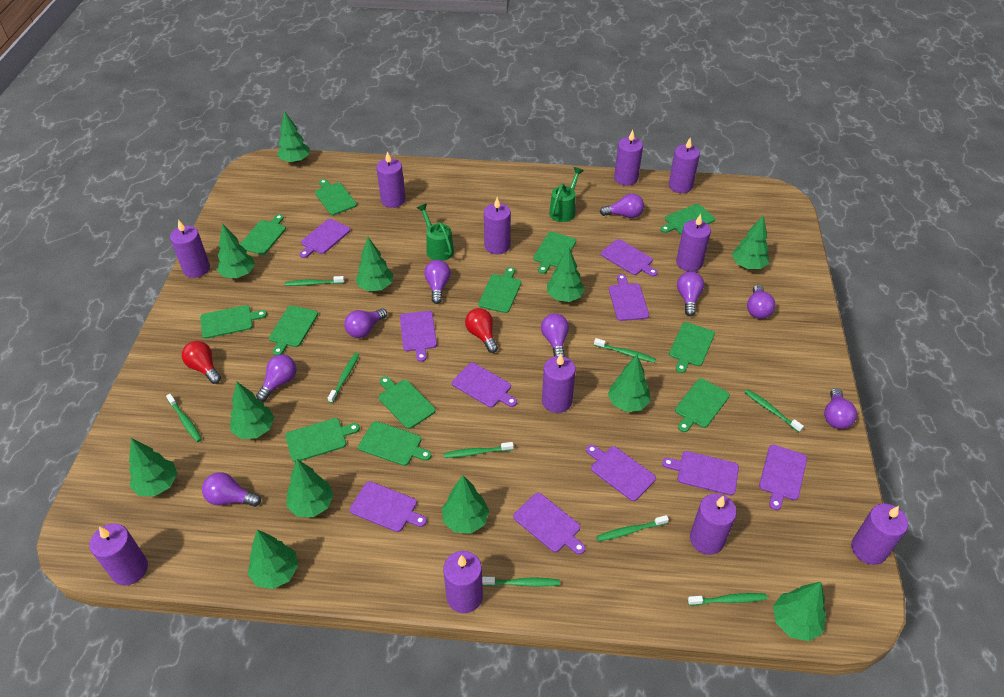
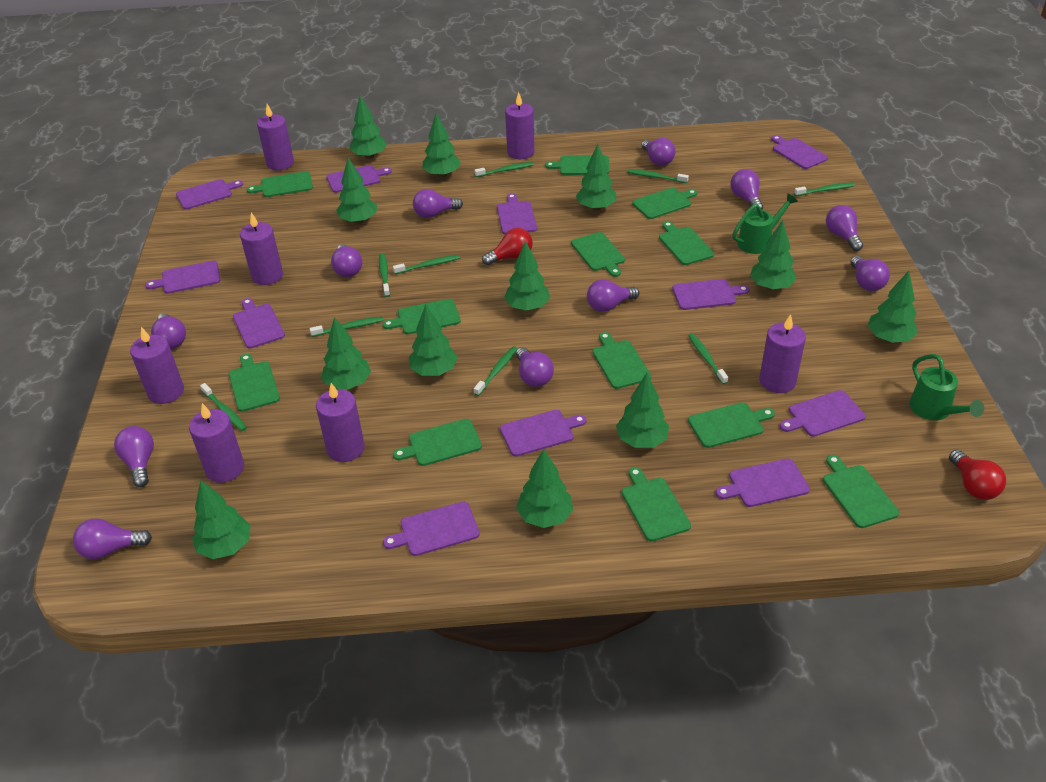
purple candle: [90,524,148,585] [170,220,210,278] [376,151,406,208] [443,551,483,613] [484,197,511,254] [542,354,576,413] [614,130,643,186] [669,138,700,193] [676,214,711,272] [690,494,737,555] [851,503,908,565] = 11 -> [130,327,184,404] [189,403,244,483] [240,213,283,285] [257,104,294,170] [316,383,365,462] [505,92,534,159] [759,314,806,393] = 7
purple cutting board: [300,219,351,258] [350,481,427,532] [400,311,437,362] [452,363,517,407] [513,493,585,555] [586,445,656,501] [601,239,658,276] [609,274,649,321] [662,451,739,495] [759,445,807,510] = 10 -> [145,261,220,294] [176,179,243,209] [233,298,285,349] [326,165,392,193] [383,501,480,556] [497,193,537,234] [500,410,587,456] [672,279,750,310] [716,459,810,507] [771,135,828,169] [780,390,866,437] = 11
purple light bulb: [202,472,261,507] [256,355,296,402] [344,308,387,338] [424,260,451,304] [541,313,569,357] [600,194,644,218] [677,271,704,316] [747,285,776,319] [824,388,857,429] = 9 -> [73,518,152,559] [114,426,154,487] [151,313,186,349] [331,244,362,277] [413,189,463,218] [516,347,554,387] [587,279,639,312] [642,138,676,166] [730,169,763,210] [826,205,863,251] [851,256,890,291] = 11

